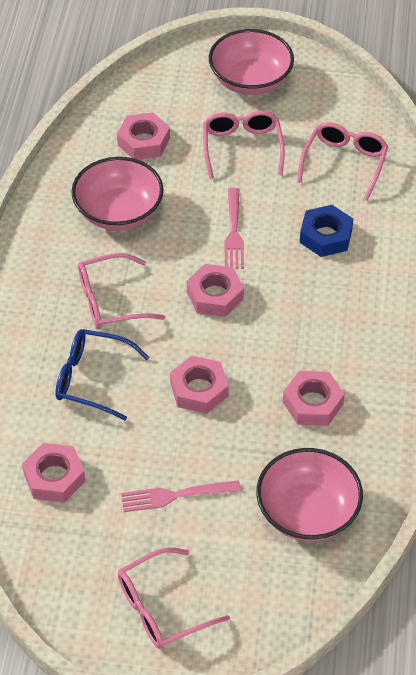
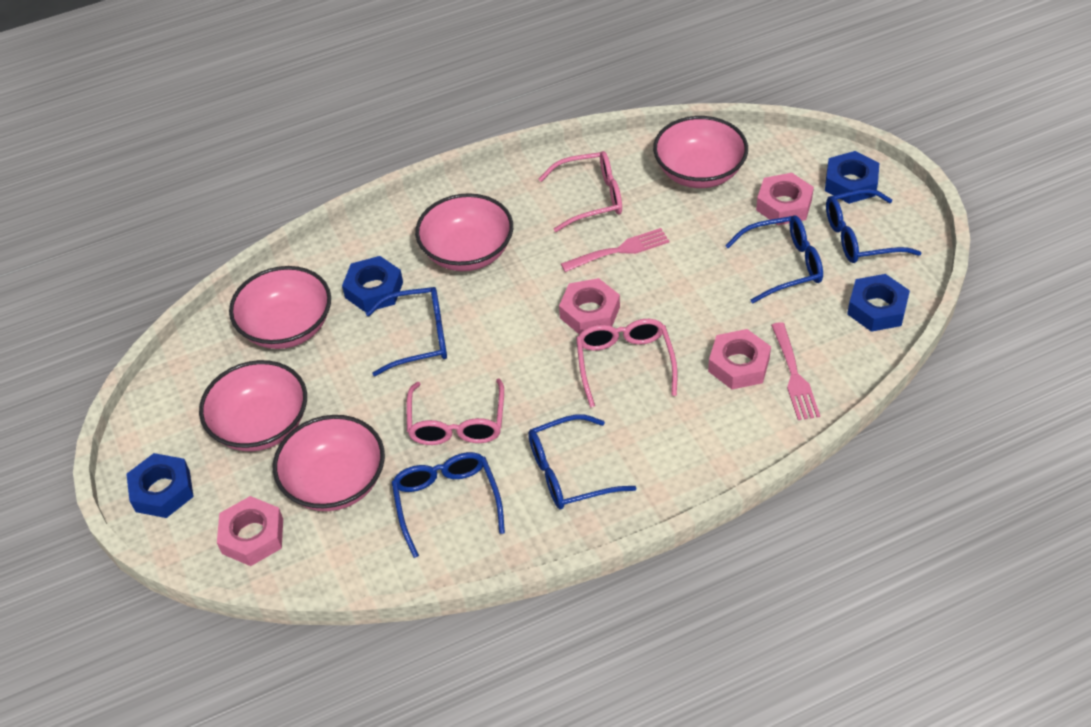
blue glasses: [55,329,150,420] = 1 -> [366,287,447,376] [392,452,505,558] [528,414,636,509] [725,215,823,303] [826,189,921,263] = 5
blue nut: [300,205,353,257] = 1 -> [126,453,194,518] [342,256,403,312] [825,151,879,204] [847,274,910,332] = 4
pink bowl: [71,157,164,230] [209,29,294,95] [256,448,363,541] = 3 -> [199,360,307,451] [229,266,331,349] [273,415,385,511] [415,193,513,271] [653,116,748,188] = 5
pink glasses: [78,253,165,329] [118,547,230,649] [203,111,285,179] [297,122,389,201] = 4 -> [407,378,504,445] [539,151,622,232] [576,319,677,408] = 3
pink nut: [22,443,85,503] [117,113,170,160] [170,356,229,414] [187,264,244,317] [283,371,345,426] = 5 -> [217,496,283,566] [559,278,620,334] [708,329,771,390] [756,173,814,225] = 4

